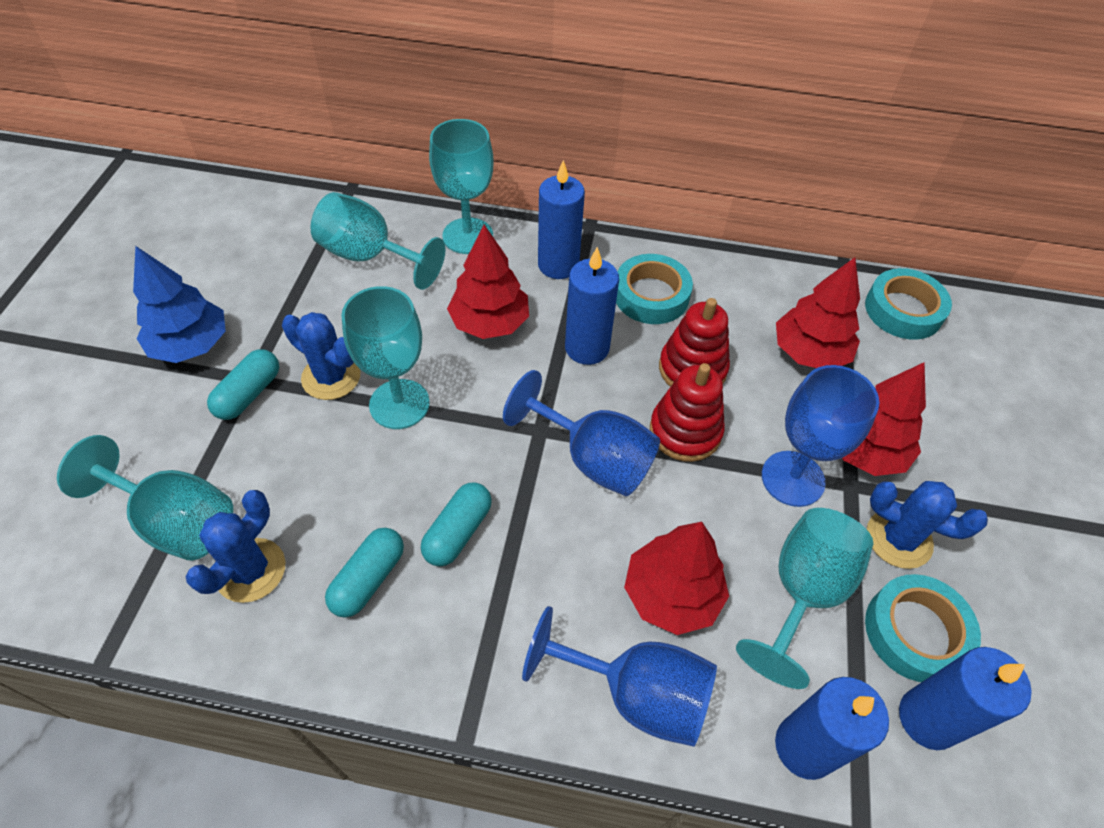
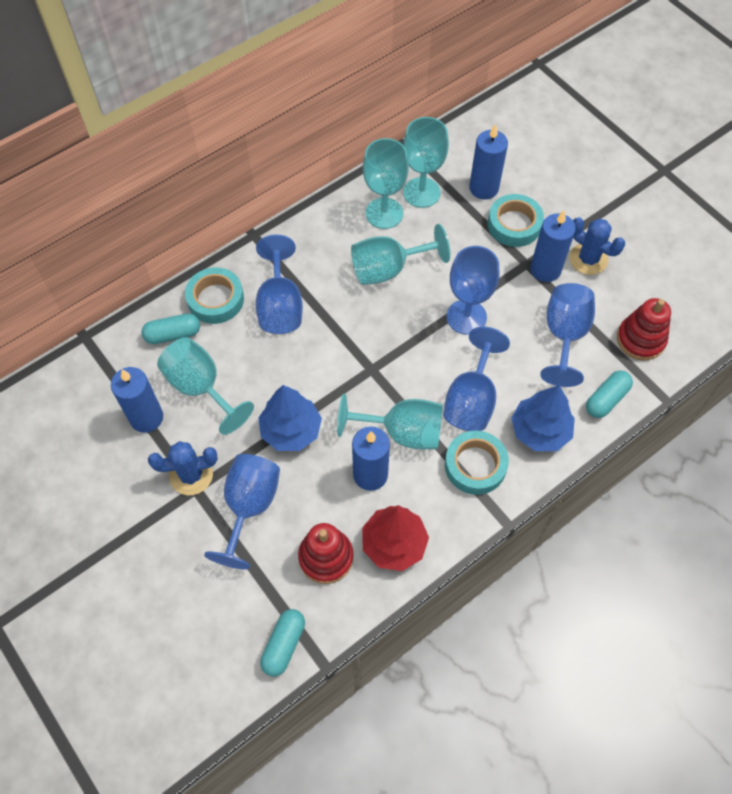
blue cactus: [186,490,285,603] [282,312,361,400] [867,481,988,569] = 3 -> [148,441,218,495] [569,217,625,275] = 2
blue goblet: [503,370,660,496] [522,606,717,747] [762,365,879,507] = 3 -> [204,454,280,570] [256,235,303,334] [443,327,510,431] [447,246,500,335] [540,283,595,387] = 5
blue tree: [133,246,226,363] = 1 -> [258,385,322,451] [511,385,575,451] = 2
red tree: [447,225,529,339] [624,522,729,635] [776,257,860,368] [842,362,926,476] = 4 -> [362,505,429,571] = 1

